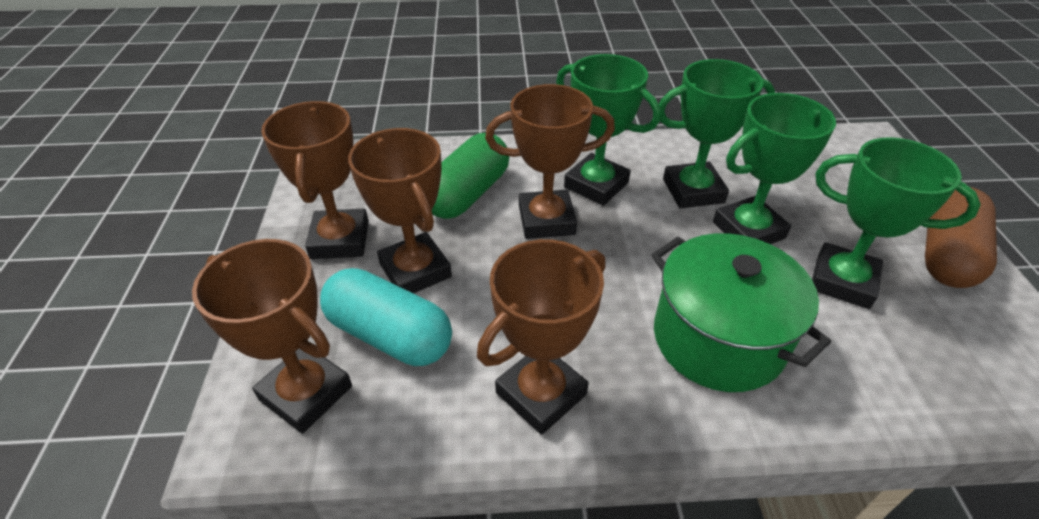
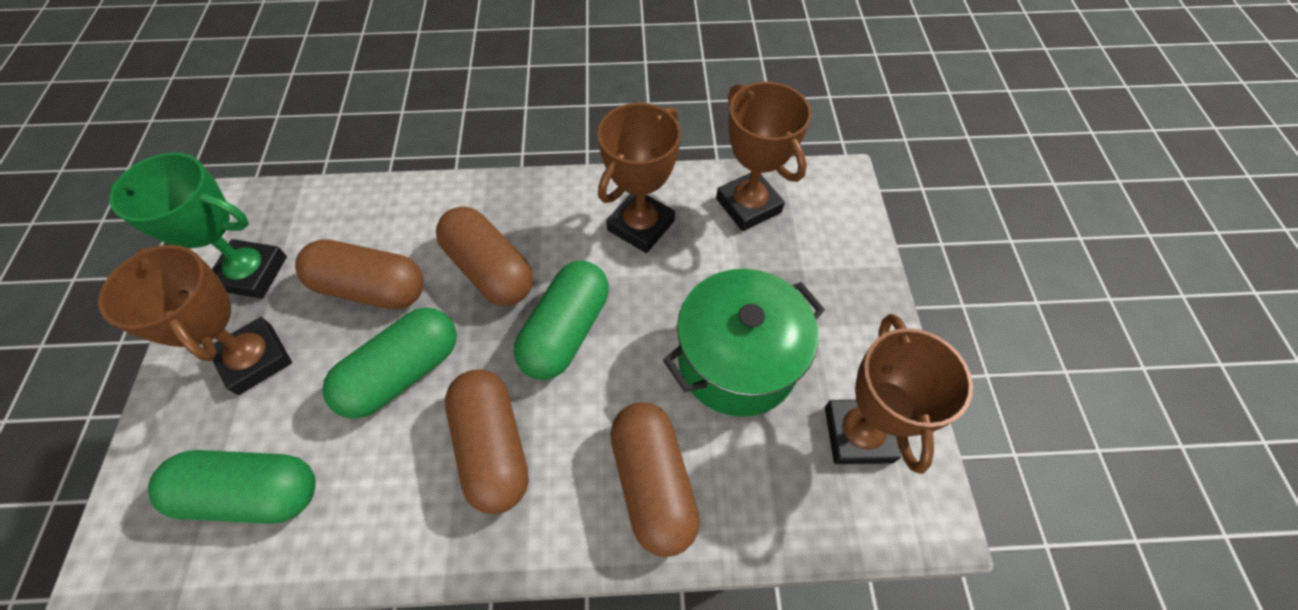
brown capsule: [925,187,997,288] = 1 -> [295,239,424,309] [436,206,533,306] [445,369,529,514] [610,402,700,557] = 4
brown trophy: [192,239,352,434] [261,101,369,259] [348,128,452,293] [477,239,605,435] [485,84,615,239] = 5 -> [98,245,292,395] [597,103,681,253] [716,82,812,231] [825,314,973,474] = 4
green capsule: [432,133,510,219] = 1 -> [148,450,316,524] [322,308,457,419] [514,261,609,380] = 3
green trophy: [556,54,661,206] [659,59,775,208] [713,93,836,244] [812,137,981,309] = 4 -> [109,152,287,299] = 1
turquoise capsule: [320,268,452,366] = 1 -> none = 0

